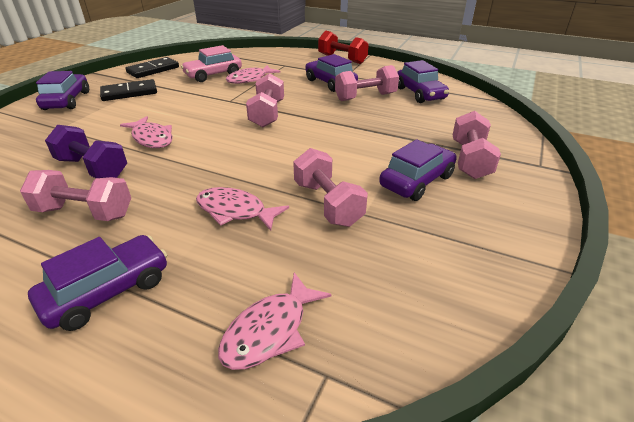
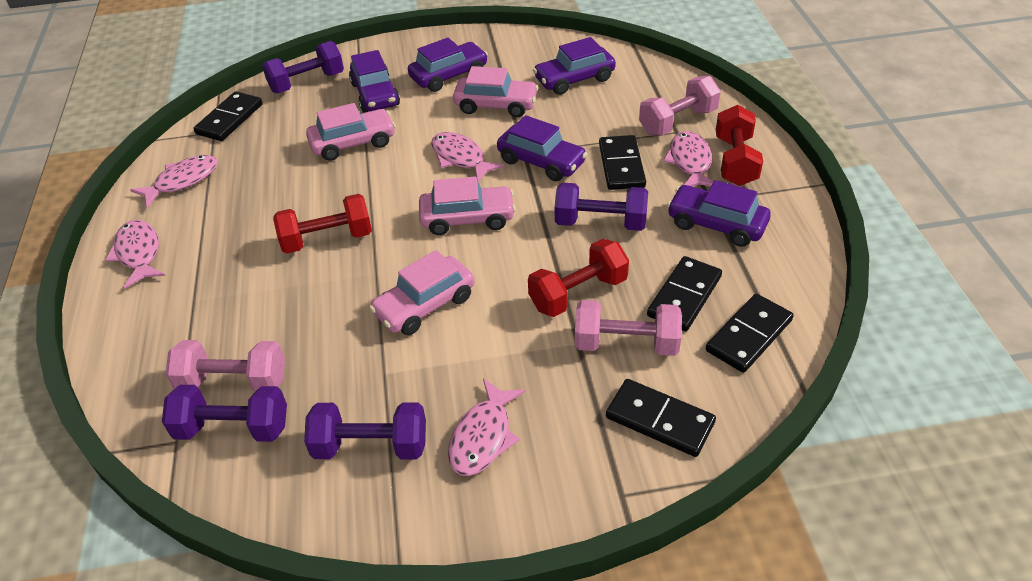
black domino: [100,79,157,101] [125,57,179,78] = 2 -> [193,91,263,141] [599,135,646,190] [606,379,716,457] [647,256,722,331] [706,294,794,373] = 5
pink car: [181,45,242,82] = 1 -> [306,103,396,161] [369,250,475,335] [419,177,516,235] [453,66,538,117] = 4
pink dumbbell: [20,170,131,221] [246,73,284,127] [293,148,368,227] [335,65,399,101] [452,111,501,179] = 5 -> [166,340,285,392] [575,300,682,356] [639,76,721,135] = 3
pink fish: [120,116,173,148] [196,187,289,231] [218,273,331,370] [226,65,281,84] = 4 -> [106,220,165,288] [130,155,218,208] [431,132,504,182] [448,379,525,476] [663,131,713,186] = 5
purple dumbbell: [45,125,127,178] = 1 -> [162,385,287,442] [262,41,344,93] [304,402,426,459] [555,183,648,231] = 4
red dumbbell: [318,30,369,64] = 1 -> [273,194,372,254] [528,239,629,317] [716,105,763,186] = 3

